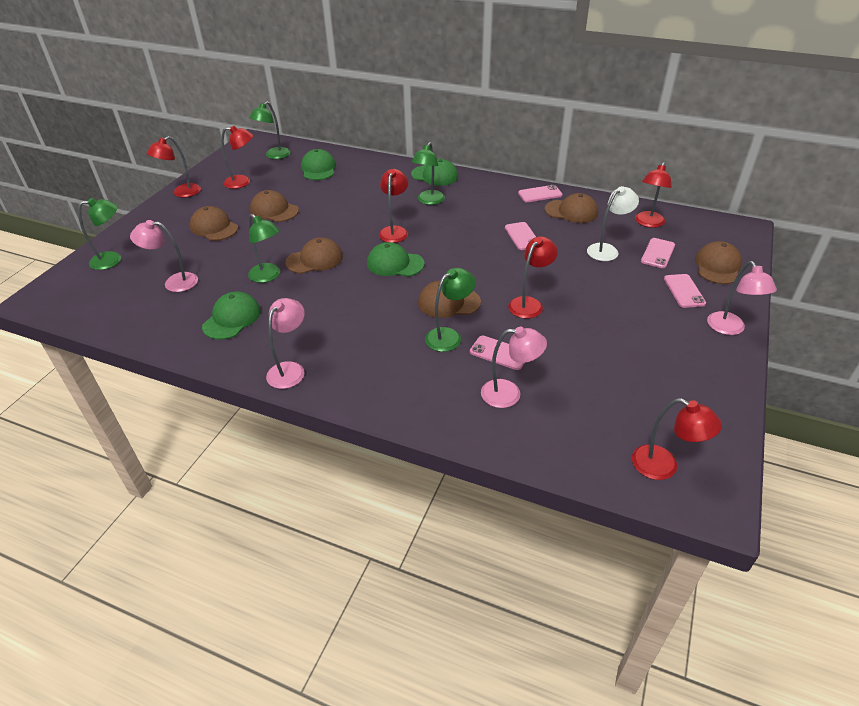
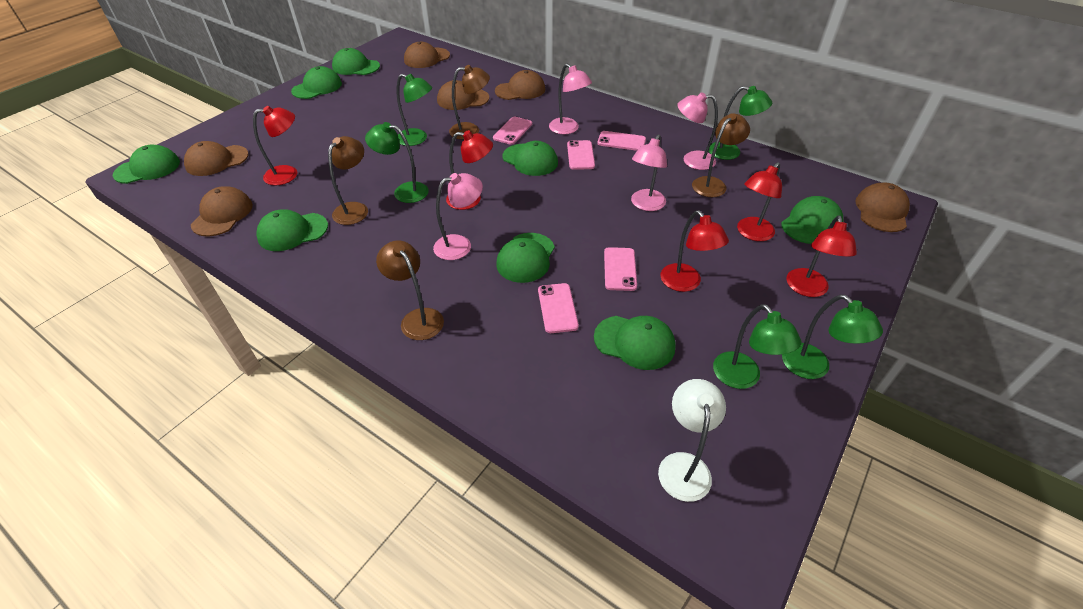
brown lamp: none = 0 -> [328,136,368,225] [376,240,444,340] [449,65,490,139] [692,113,750,197] = 4
green cap: [202,292,261,340] [301,149,336,180] [367,242,425,277] [411,159,458,186] = 4 -> [113,145,180,184] [256,209,328,251] [291,66,342,99] [332,48,380,75] [496,233,555,283] [502,141,558,176] [594,316,676,370] [781,196,843,244] = 8
red lamp: [147,136,201,198] [221,126,253,189] [379,169,408,243] [508,236,558,318] [632,398,722,480] [635,162,672,228] = 6 -> [253,106,297,185] [446,130,493,210] [660,210,729,292] [737,162,782,241] [786,216,857,297] = 5

